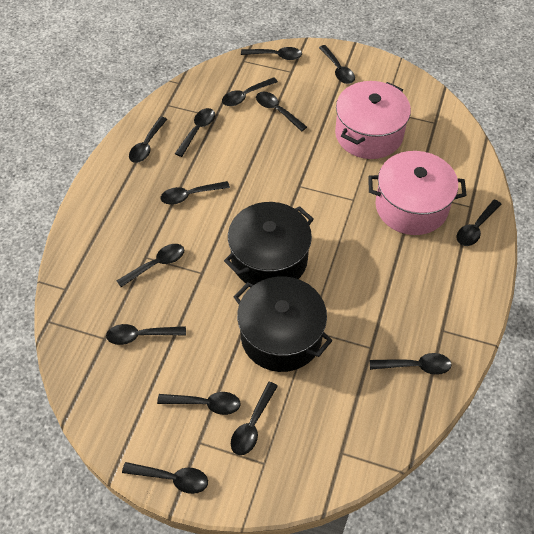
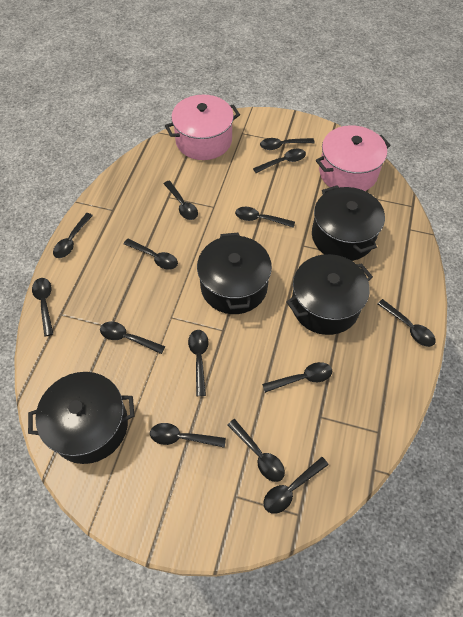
black pot: [224,202,314,285] [234,276,332,372] = 2 -> [28,372,134,464] [197,233,272,314] [286,254,373,335] [312,185,385,261] = 4

